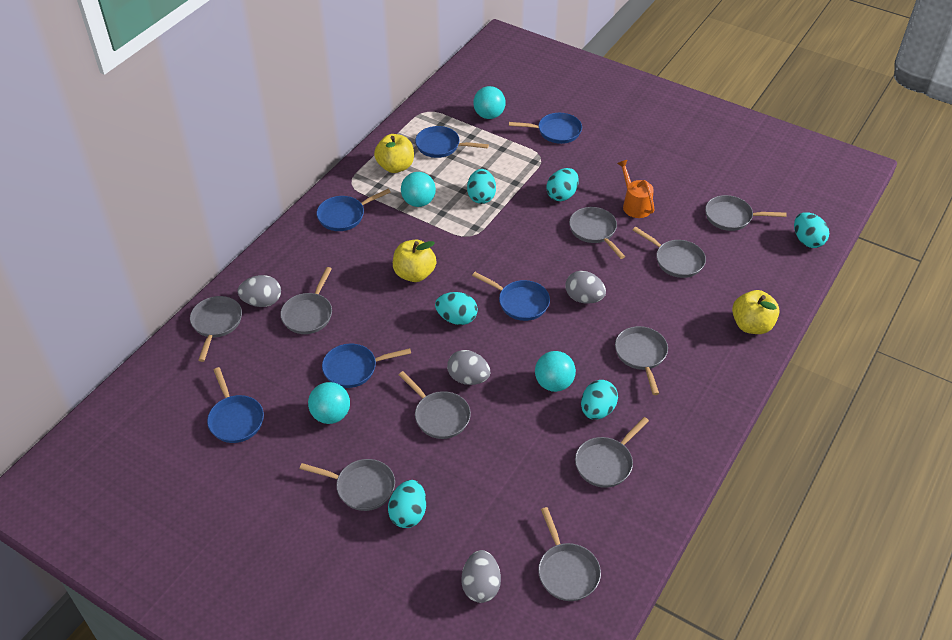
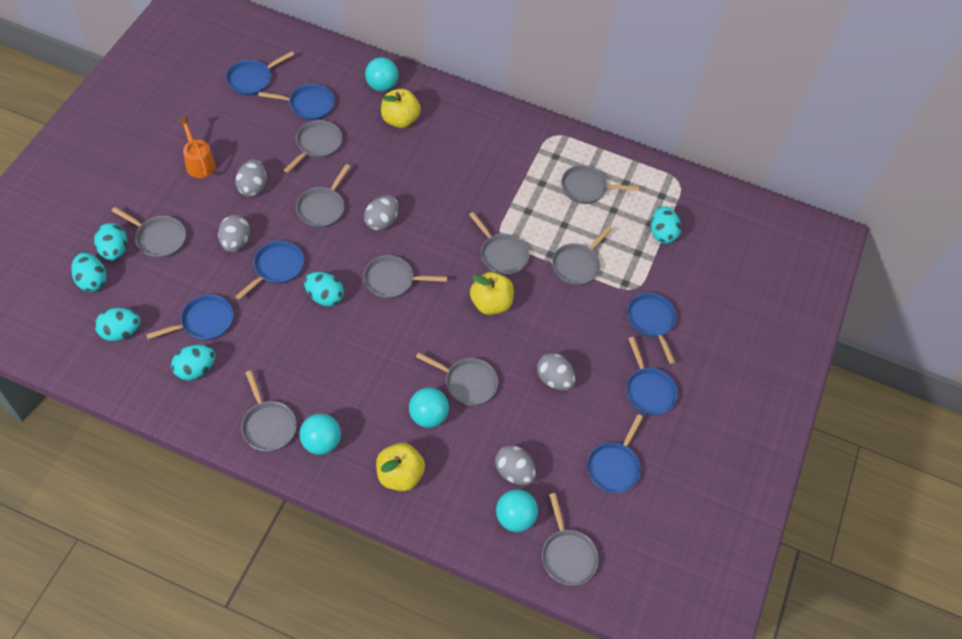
blue pan: [207,367,264,443] [317,189,391,231] [322,344,411,388] [415,126,489,158] [472,272,550,321] [509,113,582,144] = 6 -> [146,295,233,340] [226,51,294,96] [235,241,304,300] [258,84,335,120] [587,414,643,494] [626,337,678,415] [627,293,677,364] = 7
grey egg: [237,275,281,307] [447,350,490,385] [462,550,501,603] [565,271,606,303] = 4 -> [218,215,250,252] [235,159,267,197] [364,196,399,231] [495,445,536,485] [537,353,575,390] = 5

